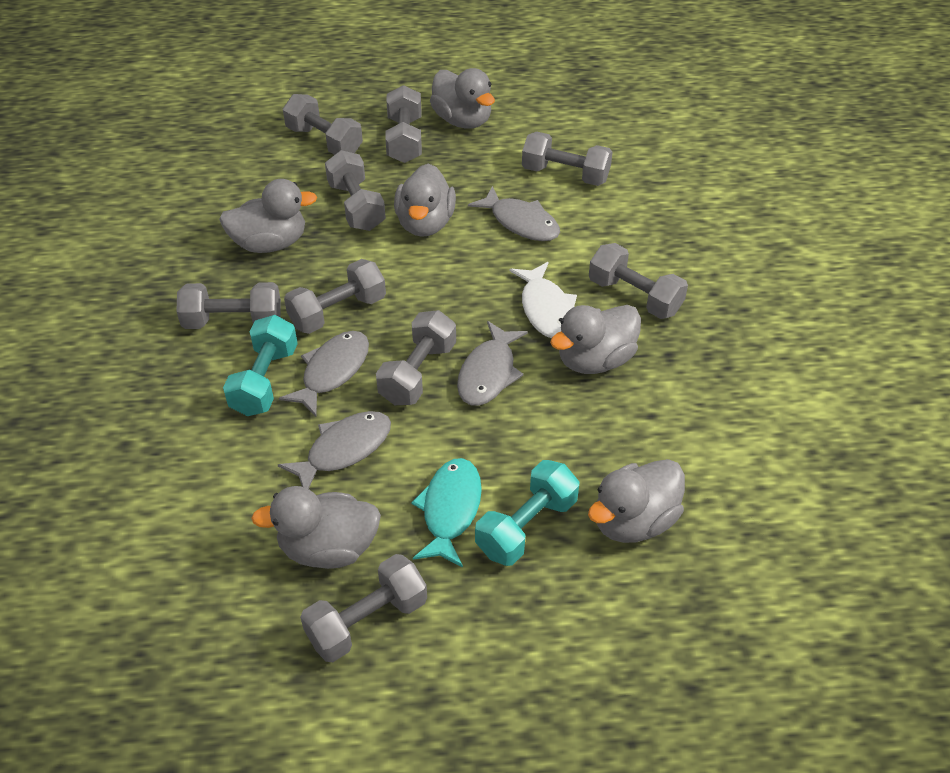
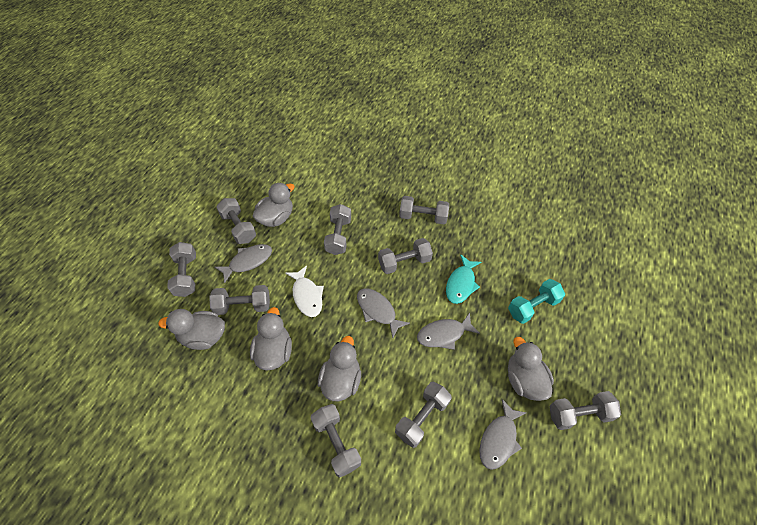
grey duck: [219,179,317,253] [251,486,381,569] [394,163,456,237] [430,68,495,129] [550,305,641,374] [588,459,685,543] = 6 -> [158,309,225,350] [250,307,292,371] [253,182,295,227] [318,336,361,401] [508,337,554,401] = 5
turquoise dumbbell: [223,315,298,416] [475,460,579,566] = 2 -> [508,279,565,324] = 1

